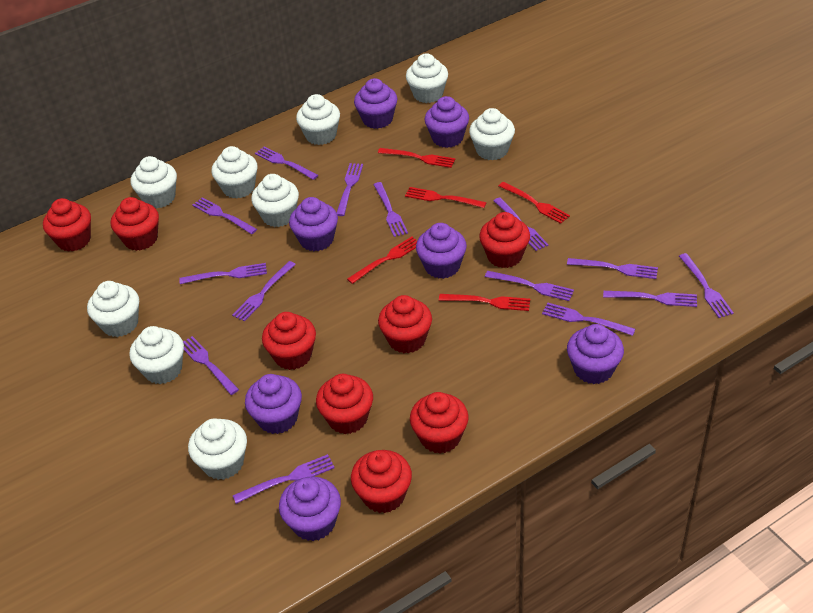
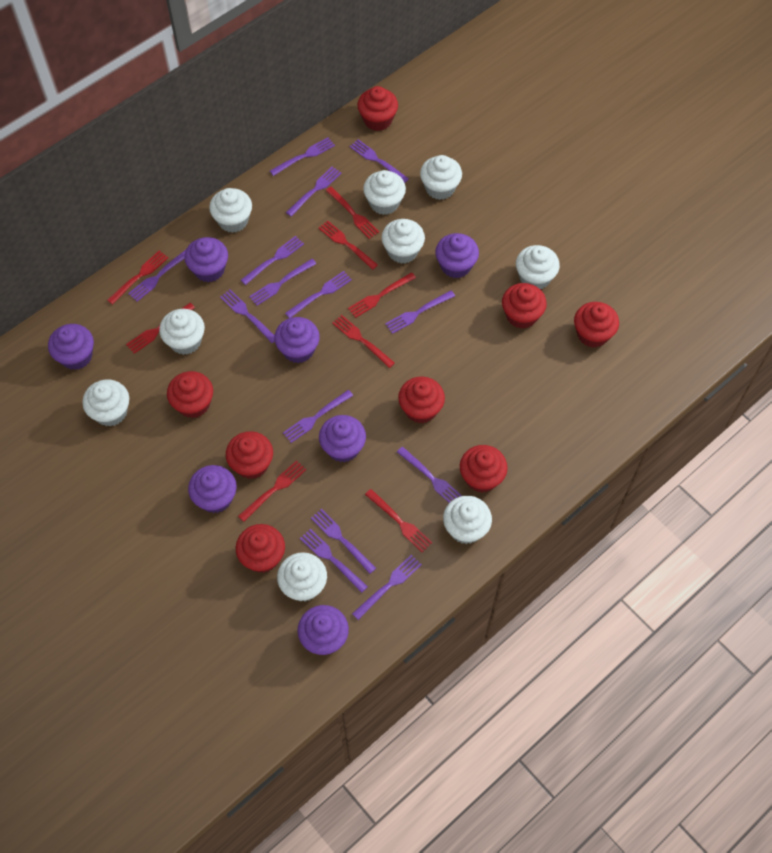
red fork: [347,237,417,284] [378,148,456,168] [405,187,487,208] [439,294,530,311] [499,182,570,224] = 5 -> [107,251,168,305] [126,303,195,354] [238,460,306,522] [318,220,378,270] [326,187,379,239] [332,315,395,368] [348,272,416,318] [365,489,432,552] = 8

